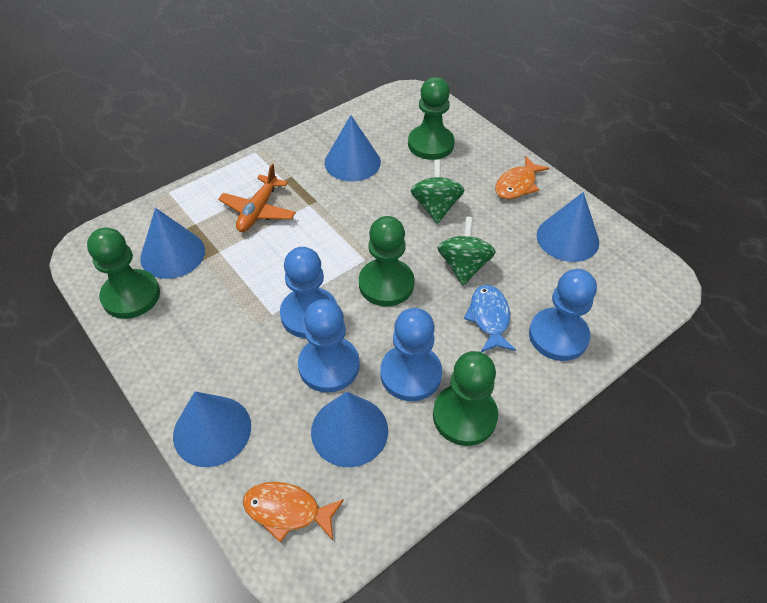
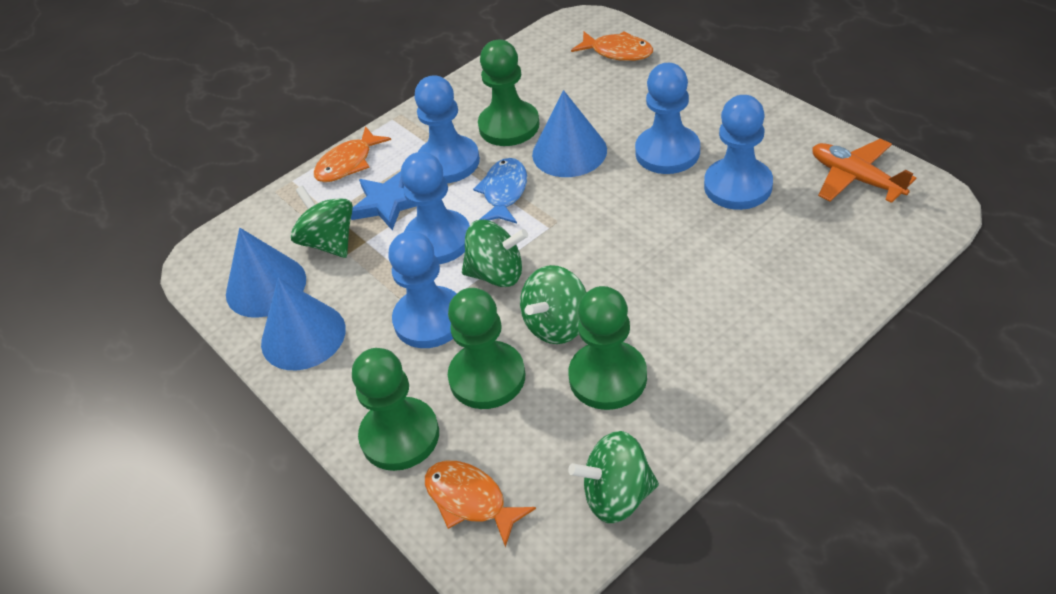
blue cone: [140,208,205,279] [173,391,251,467] [311,392,388,467] [325,115,381,181] [537,192,599,262] = 5 -> [226,228,306,318] [261,278,346,370] [532,90,607,177] = 3
blue pawn: [280,247,337,338] [298,299,360,393] [380,308,442,401] [529,269,597,361] = 4 -> [388,231,457,348] [401,152,470,264] [414,75,480,183] [635,63,700,174] [704,95,773,210] = 5
blue star: none = 0 -> [351,171,417,230] = 1
green spinning top: [411,159,464,224] [437,217,496,286] = 2 -> [291,186,353,258] [462,220,528,287] [520,265,586,344] [568,431,659,523] = 4
orange fish: [243,482,344,542] [495,156,549,199] = 2 -> [314,126,391,182] [425,461,536,547] [571,31,653,61] = 3

